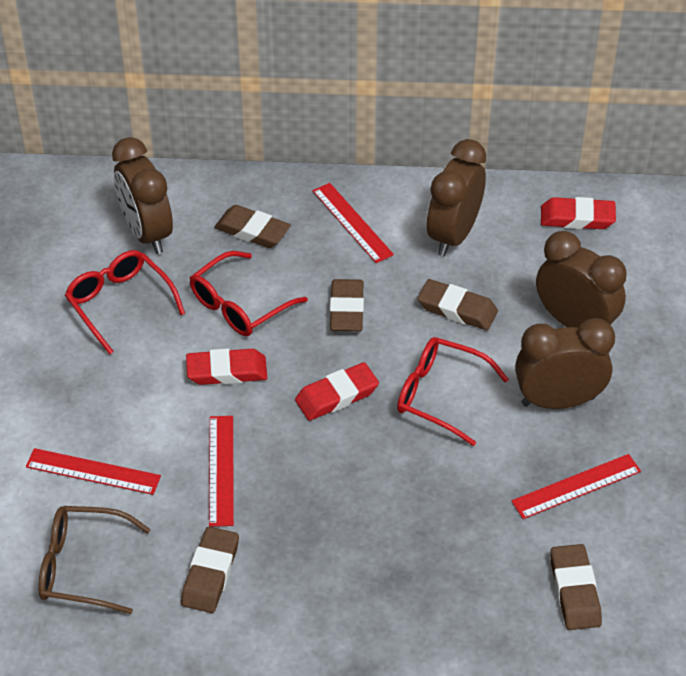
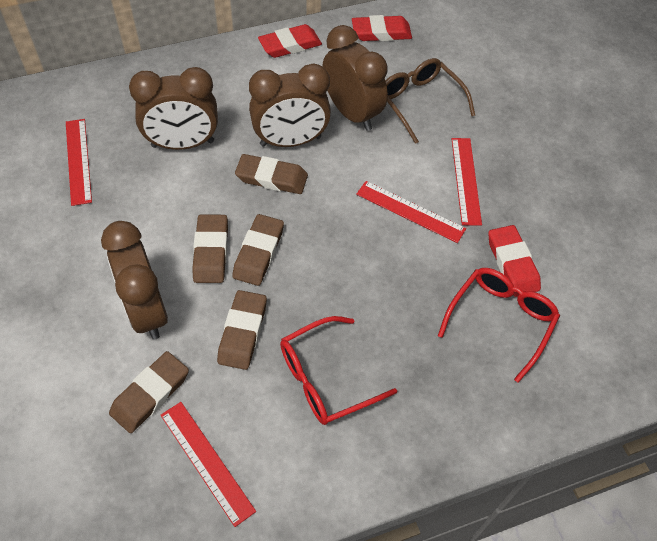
red glasses: [65,250,185,355] [190,251,308,336] [397,337,509,446] = 3 -> [280,316,397,425] [438,268,560,383] = 2

